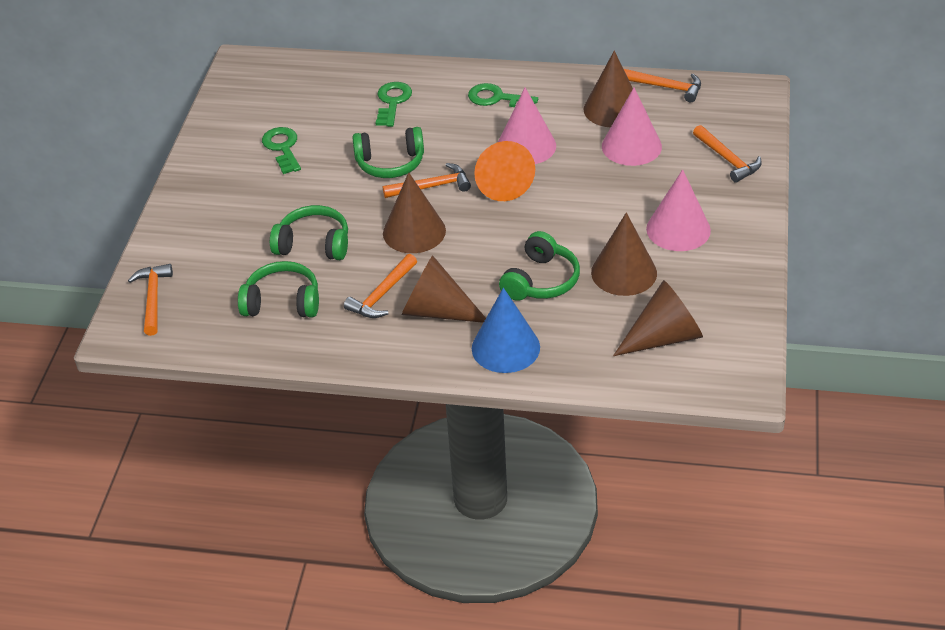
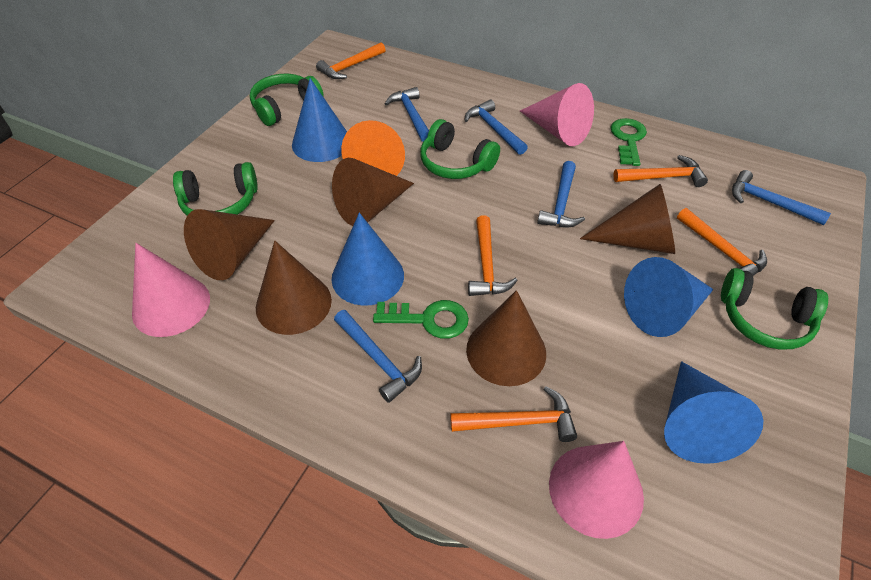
blue cone: [472,288,540,373] = 1 -> [292,78,347,162] [332,213,404,306] [624,257,714,337] [664,361,763,464] = 4
blue hammer: none = 0 -> [334,310,422,403] [385,87,429,142] [464,100,528,155] [537,161,585,227] [732,170,831,225] = 5
green key: [262,127,301,174] [376,82,412,127] [468,83,538,107] = 3 -> [373,300,469,339] [611,118,647,166] = 2

